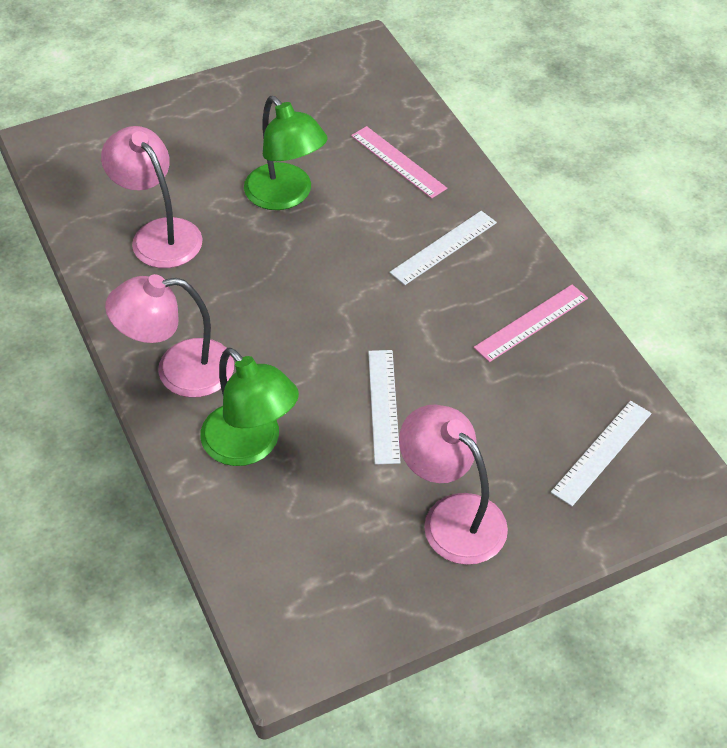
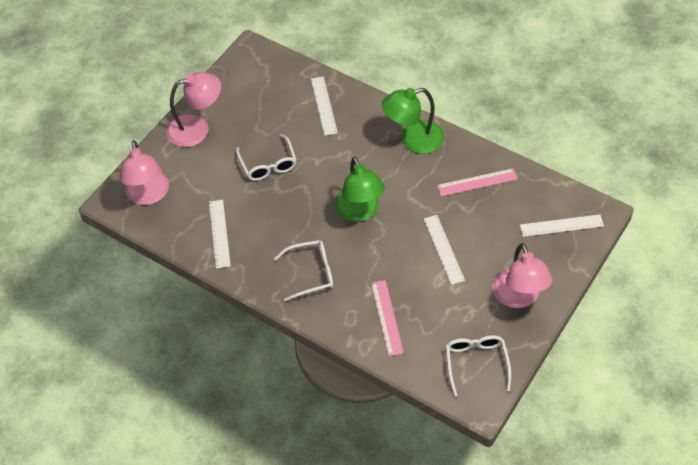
white glasses: none = 0 -> [236,134,297,181] [274,240,333,301] [446,335,511,397] = 3
white ruler: [368,350,400,465] [389,211,497,285] [551,401,652,506] = 3 -> [209,200,231,269] [311,76,338,136] [424,215,465,285] [520,214,604,237] = 4

